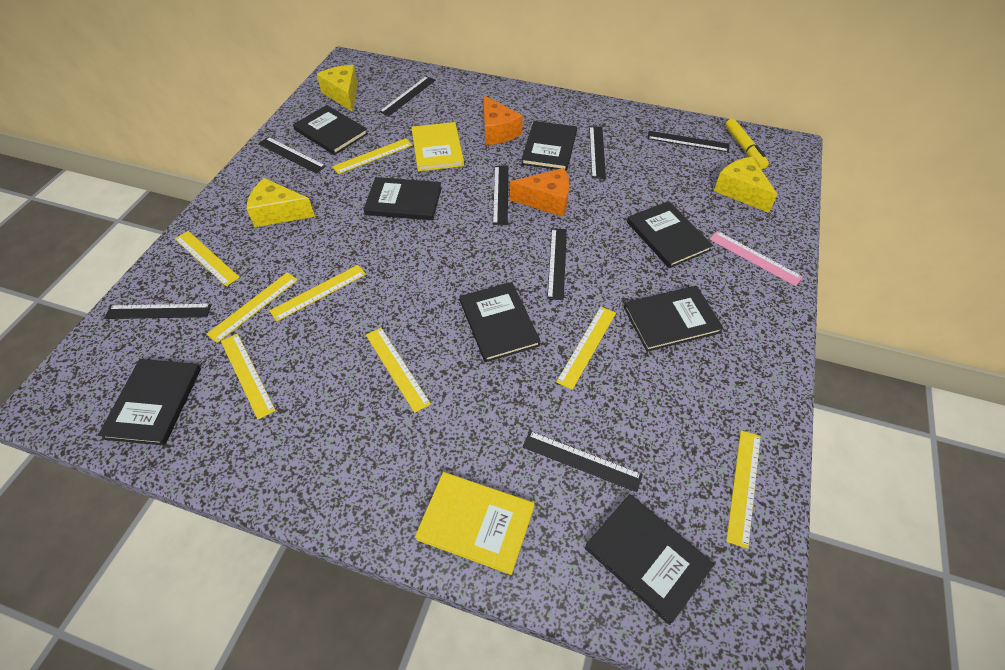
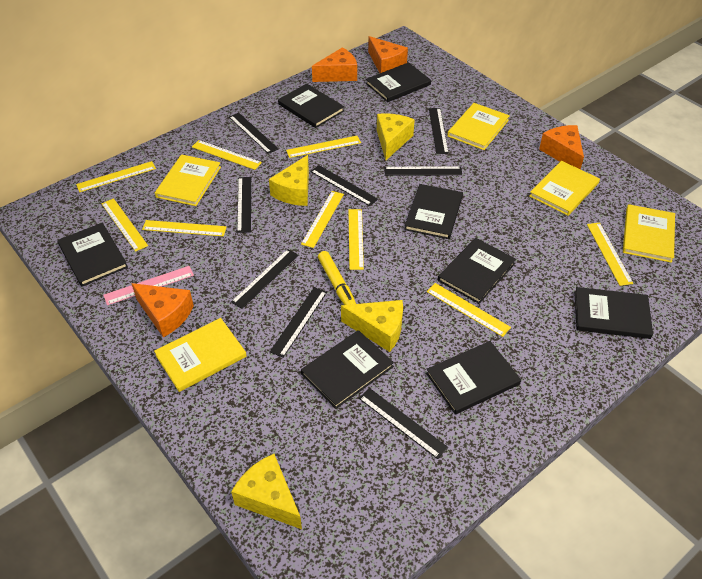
orange cheese: [483,95,523,145] [510,168,569,217] = 2 -> [131,283,194,337] [312,47,357,82] [368,36,408,73] [539,125,584,169] = 4
yellow book: [411,122,464,172] [415,472,535,575] = 2 -> [154,318,247,392] [155,155,221,206] [447,103,510,150] [529,161,600,216] [623,204,675,263] = 5
yellow cheese: [246,178,315,227] [317,65,358,112] [714,157,778,213] = 3 -> [231,454,302,529] [269,155,309,206] [341,300,403,352] [377,113,415,160] = 4
yellow ruler: [175,231,240,286] [207,272,298,343] [221,333,276,420] [269,265,366,321] [332,138,412,174] [366,328,431,413] [556,307,616,390] [726,430,761,549] = 8 -> [76,161,156,192] [101,198,148,252] [142,220,227,236] [192,140,262,170] [286,136,361,158] [301,191,344,248] [348,209,364,270] [427,283,511,337] [587,222,633,286] = 9

